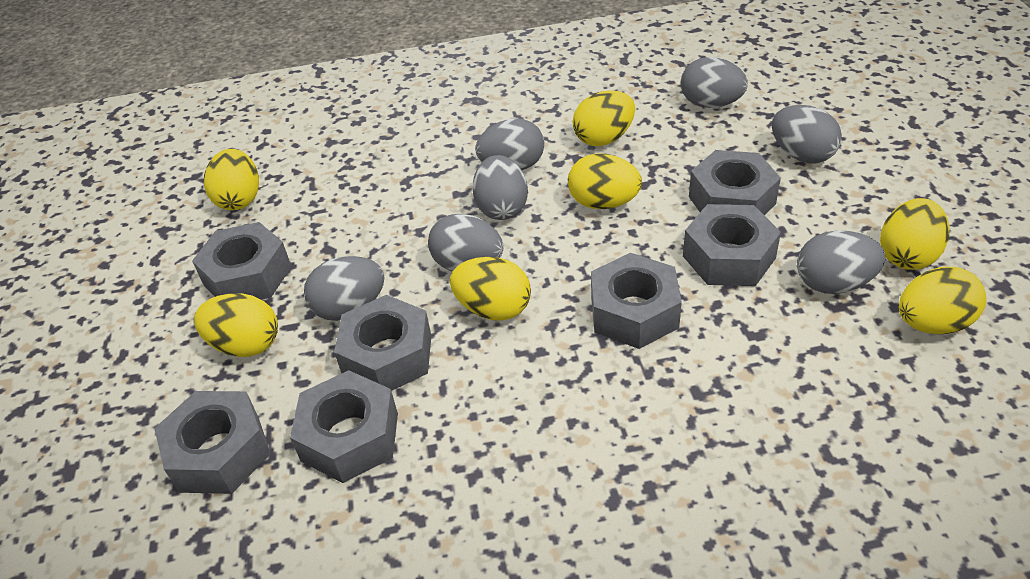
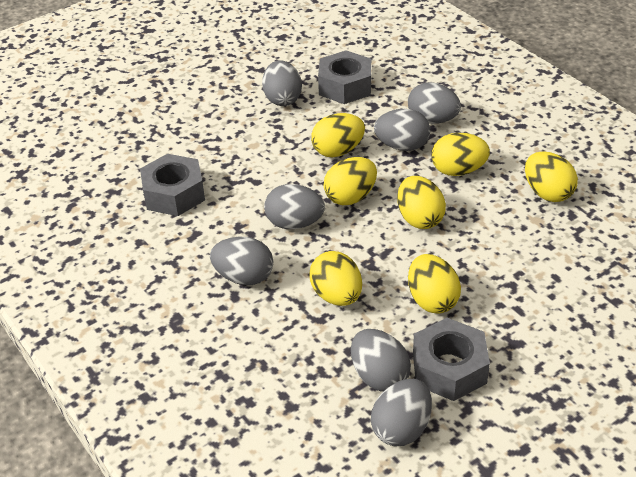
grey nut: [154,391,271,494] [192,222,292,300] [290,370,398,483] [334,295,431,391] [591,253,682,349] [683,204,781,286] [689,150,781,215] = 7 -> [140,154,205,216] [318,50,371,104] [413,318,490,401] = 3

